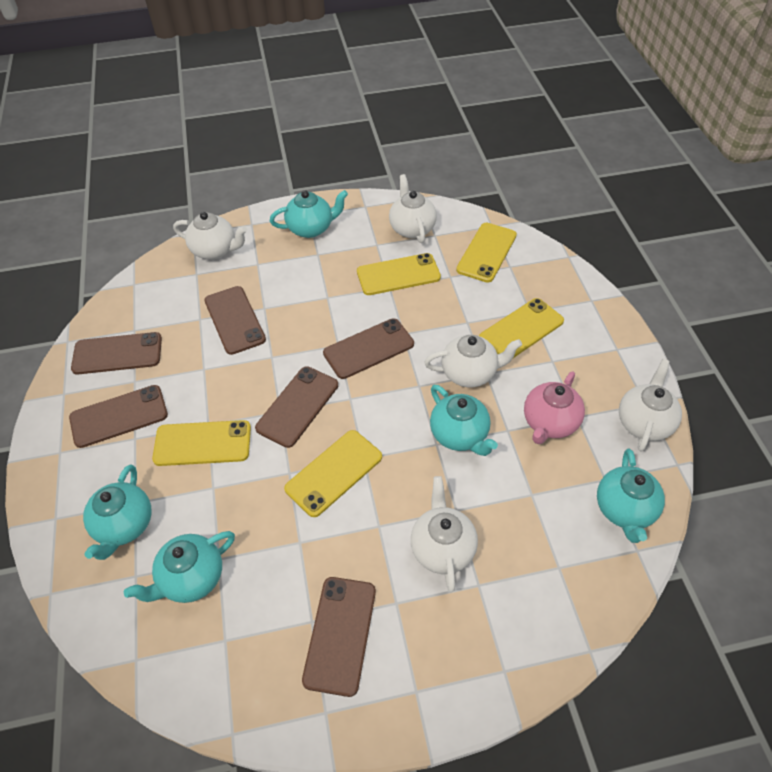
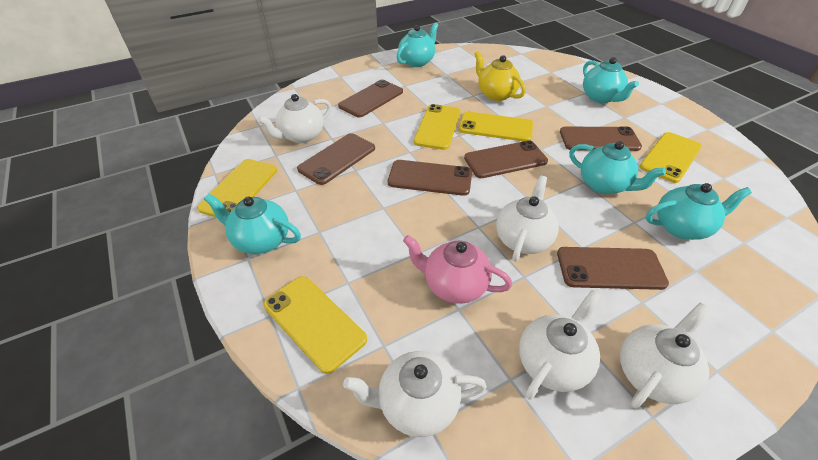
yellow teapot: none = 0 -> [474,51,526,101] = 1

